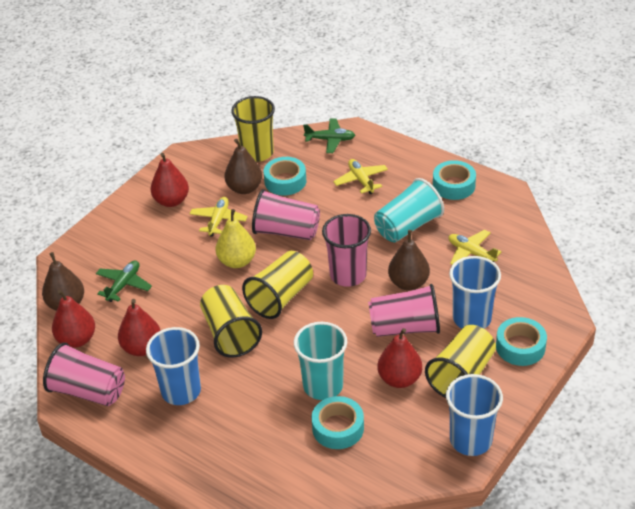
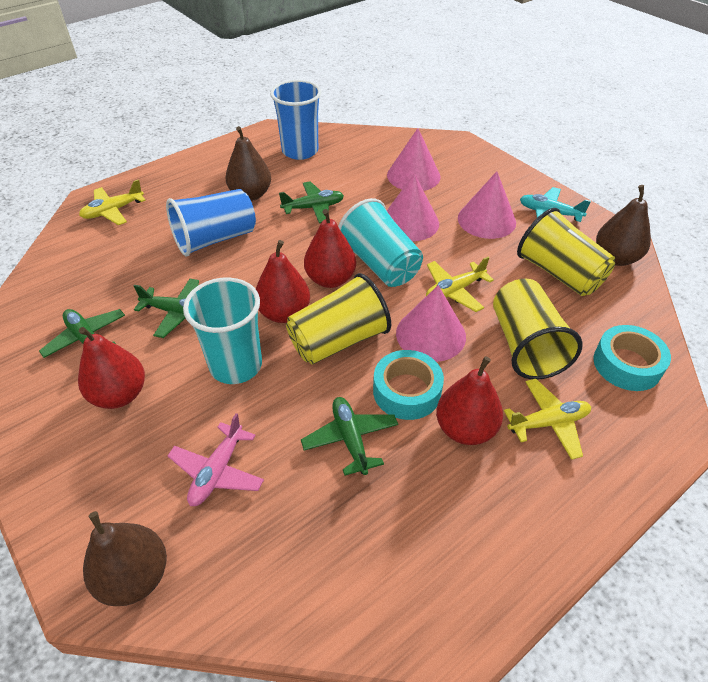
blue cup: [146,327,201,405] [446,374,503,456] [449,256,501,329] = 3 -> [166,189,256,256] [270,80,321,160] = 2
green plane: [96,260,152,302] [303,118,355,153] = 2 -> [39,309,125,358] [134,279,199,338] [279,181,344,223] [301,397,398,476] = 4
pink cone: none = 0 -> [387,128,441,191] [387,173,439,241] [396,285,466,362] [458,171,516,239] = 4
pink cup: [43,343,125,406] [252,189,320,240] [322,214,371,287] [368,284,440,337] = 4 -> none = 0
pink plane: none = 0 -> [167,413,264,506] = 1
turquoise plane: none = 0 -> [520,187,591,222] = 1
turquoise tape: [264,157,306,196] [311,396,364,449] [433,160,476,200] [496,317,547,366] = 4 -> [373,350,444,420] [593,325,671,391] = 2
yellow cup: [200,285,262,358] [231,96,275,162] [242,251,313,319] [425,325,496,398] = 4 -> [286,273,391,365] [493,278,583,380] [517,208,615,296] = 3
yellow pear: [215,209,256,268] = 1 -> none = 0

